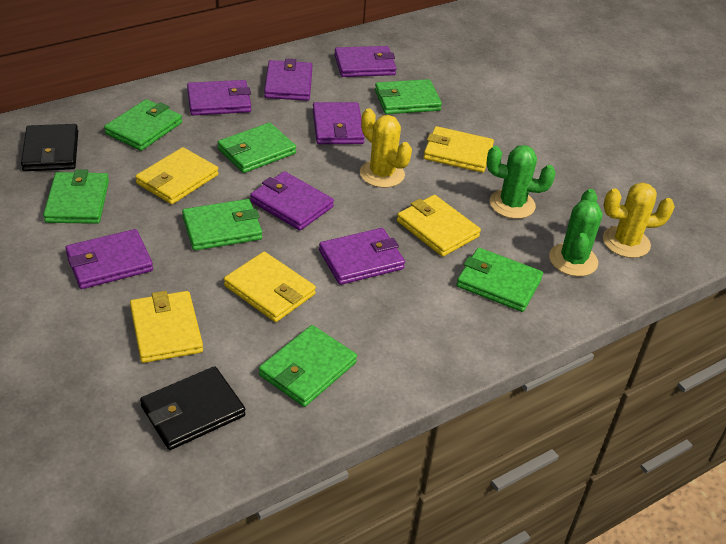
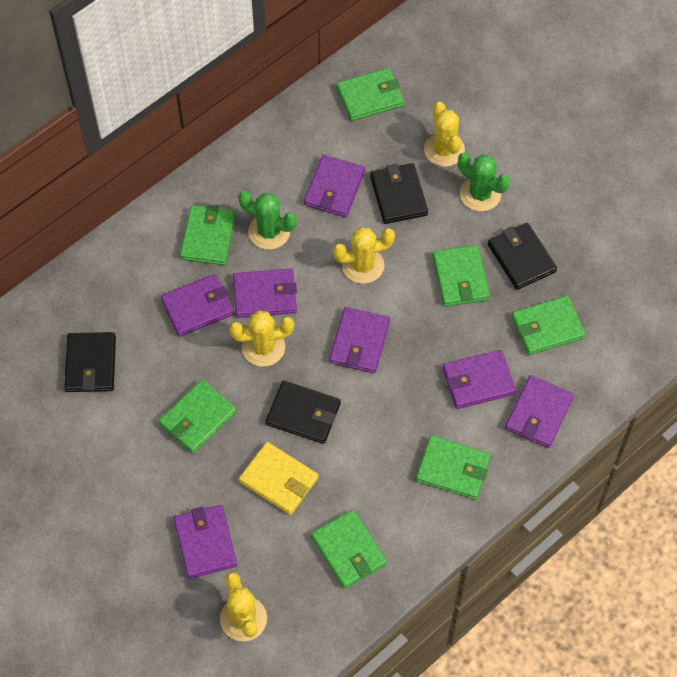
black wallet: [21,124,78,171] [140,366,245,450] = 2 -> [64,332,116,392] [266,380,341,444] [370,163,428,224] [488,223,557,290] = 4
yellow cactus: [360,108,412,188] [603,182,675,258] = 2 -> [220,572,267,641] [229,310,294,367] [333,227,395,284] [424,101,465,167] = 4
yellow wallet: [130,291,203,363] [135,147,219,204] [224,252,316,322] [397,195,481,257] [423,126,494,173] = 5 -> [239,442,319,515] = 1

